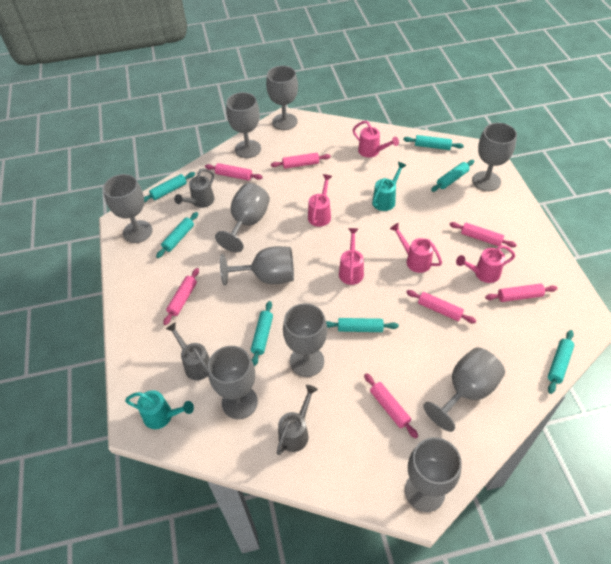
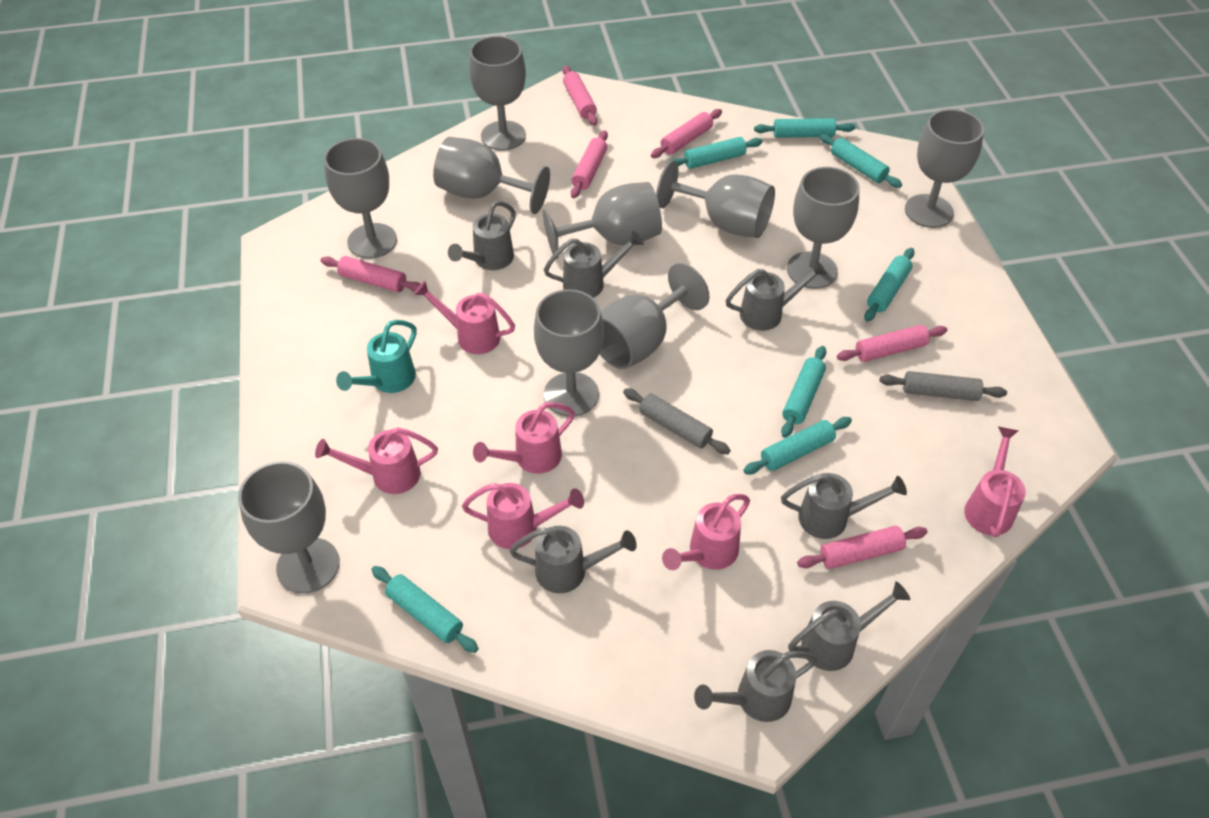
grey rolling pin: none = 0 -> [623,388,731,454] [879,371,1007,401] = 2
grey watering can: [166,322,210,380] [174,168,215,208] [277,385,318,455] = 3 -> [448,201,516,270] [509,526,637,593] [544,231,644,298] [694,650,817,722] [725,260,827,331] [781,473,907,539] [788,581,910,671] = 7
pink rolling pin: [163,268,199,325] [205,163,263,181] [271,153,331,169] [364,373,418,438] [406,290,476,323] [449,222,517,247] [485,284,558,302] = 7 -> [321,256,420,292] [563,66,598,126] [571,130,608,198] [651,109,722,158] [797,526,928,569] [837,325,947,362] = 6
pink watering can: [308,174,332,227] [339,228,364,285] [353,121,399,158] [390,223,442,273] [456,245,515,283] = 5 -> [315,427,438,494] [414,281,515,354] [462,483,584,549] [473,402,575,474] [662,494,750,570] [964,426,1026,537] = 6
turquoise watering can: [125,390,194,429] [372,162,407,211] = 2 -> [336,320,417,393] = 1

